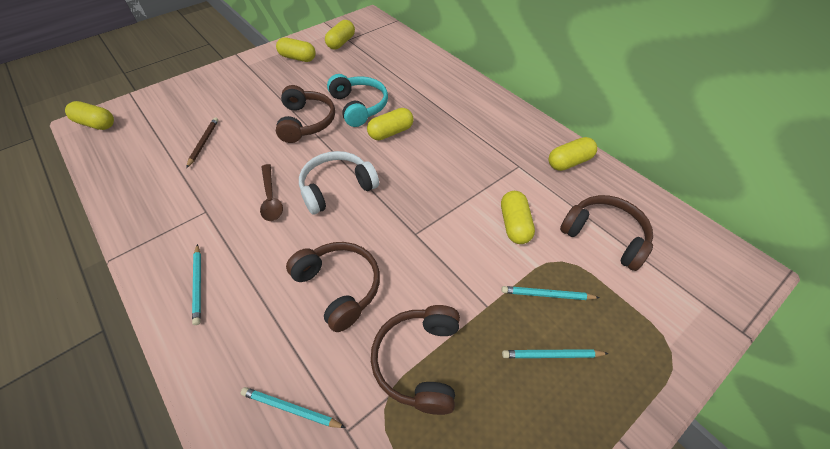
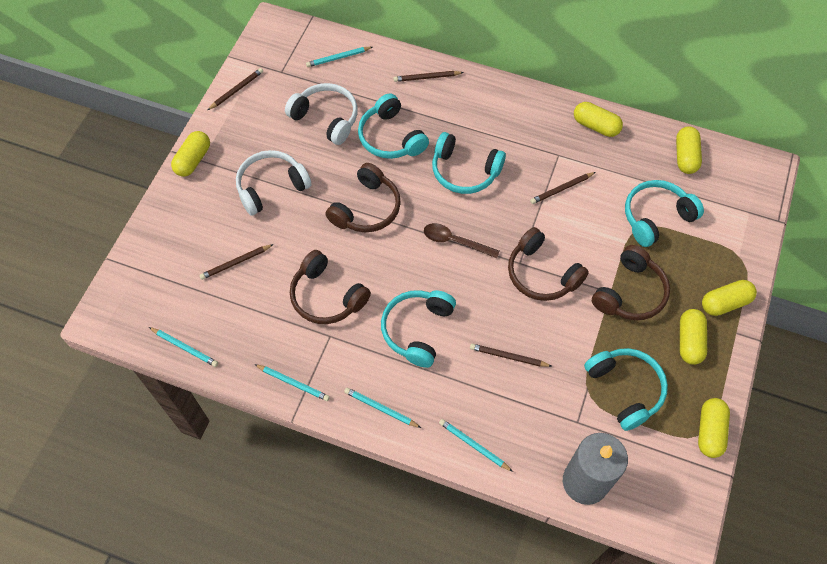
brown pencil: [186,117,218,168] = 1 -> [199,244,274,280] [208,68,263,110] [393,71,464,82] [470,344,552,367] [530,172,596,204] = 5
grey candle: none = 0 -> [563,433,628,505] = 1
turquoise headphones: [327,74,388,127] = 1 -> [358,93,429,159] [381,290,456,368] [432,132,506,194] [584,348,668,431] [625,180,704,247] = 5
turquoise pencil: [192,244,201,325] [241,387,346,428] [501,286,600,300] [502,349,609,358] = 4 -> [149,327,218,367] [254,364,330,401] [306,47,373,67] [344,388,421,428] [439,419,513,472] = 5
white headphones: [299,151,379,215] = 1 -> [236,150,312,215] [285,83,358,145] = 2

